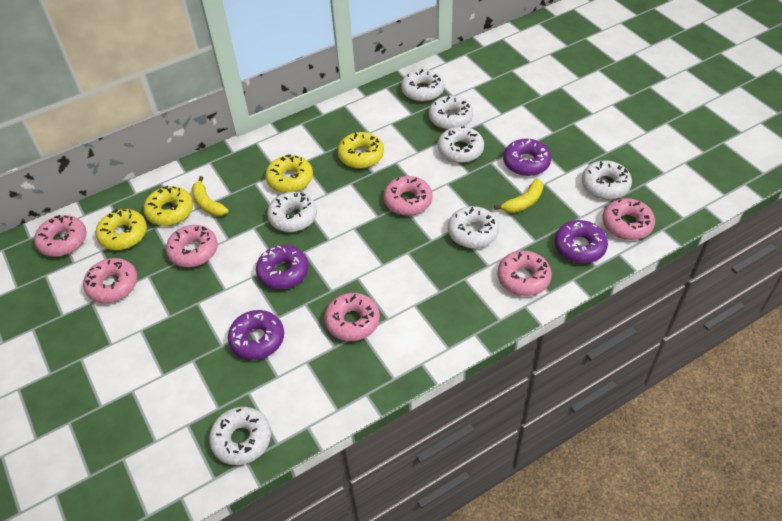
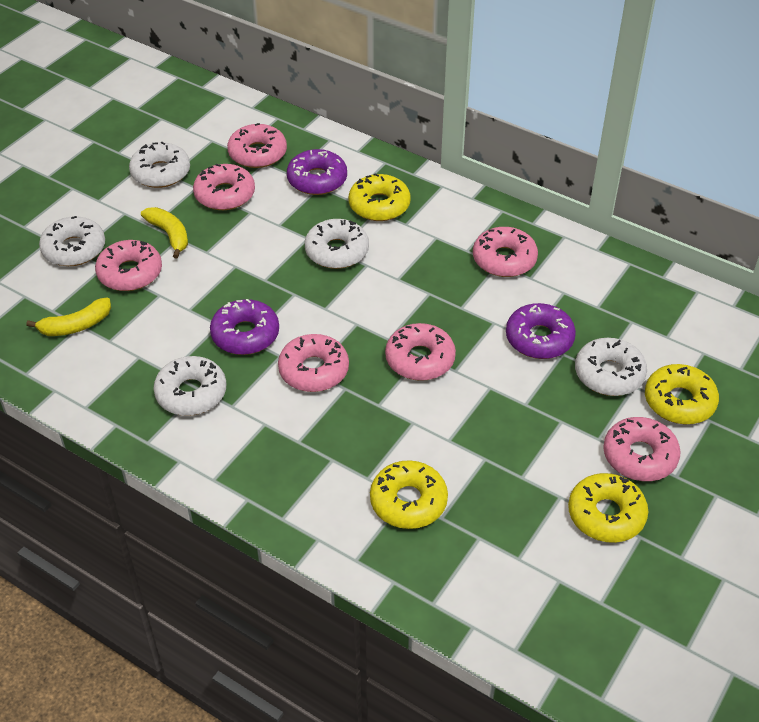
purple donut: [228,310,284,360] [256,245,309,289] [503,139,551,176] [555,220,608,263] = 4 -> [210,299,279,355] [287,149,347,195] [506,303,576,359] = 3
white donut: [209,407,271,465] [267,192,317,232] [401,69,444,102] [429,96,473,130] [438,126,484,163] [448,206,499,248] [582,160,632,199] = 7 -> [39,216,105,266] [129,142,190,188] [153,356,226,416] [304,219,369,269] [575,338,647,396] = 5

